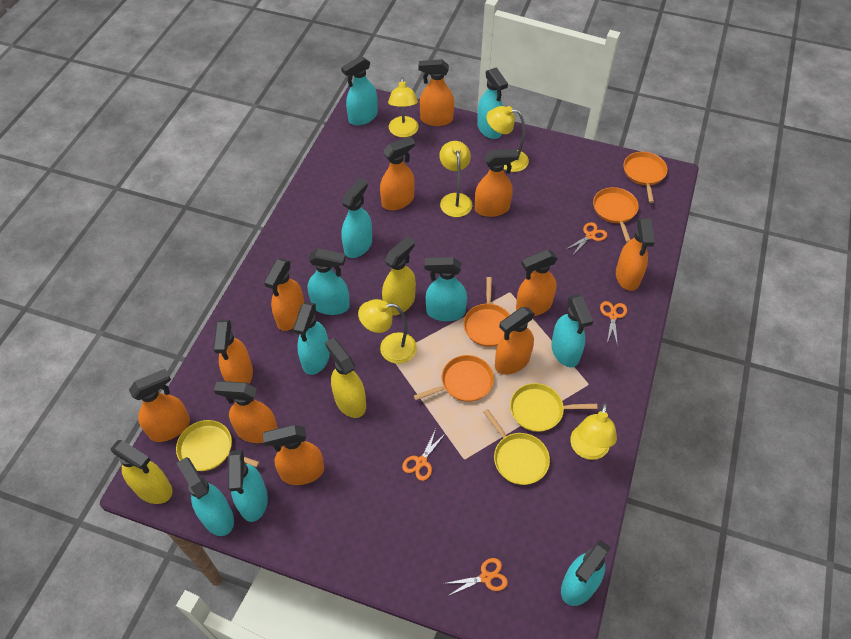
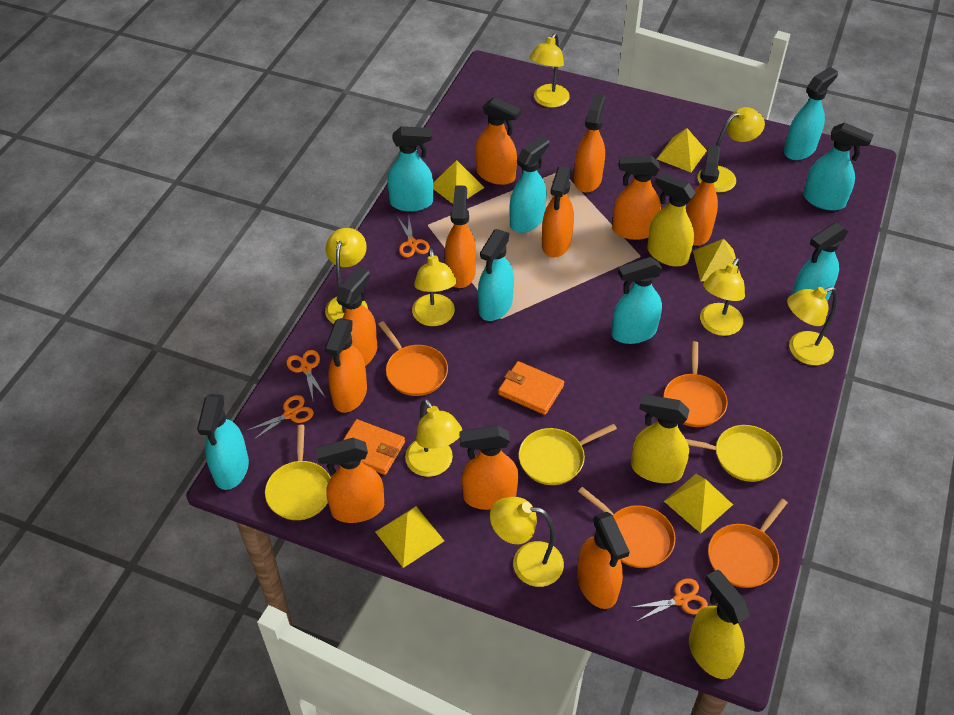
orange wallet: none = 0 -> [343,419,405,475] [498,361,564,415] = 2
turquoise spray bottle: [177,457,234,536] [228,450,268,522] [293,302,330,375] [308,248,350,315] [341,56,378,126] [342,178,372,258] [425,257,467,321] [477,67,508,139] [551,294,593,367] [561,540,611,606] = 10 -> [197,394,249,490] [387,126,433,212] [478,229,514,321] [509,136,549,233] [611,257,663,344] [784,67,838,160] [792,222,848,301] [803,122,874,211] = 8
yellow lamp: [358,299,417,364] [388,77,419,137] [439,141,472,217] [487,106,529,172] [570,403,617,460] = 5 -> [325,228,368,324] [405,399,462,477] [412,248,457,326] [490,497,564,587] [529,33,570,108] [698,107,765,193] [700,258,745,336] [787,287,837,365] = 8
yellow pyramid: none = 0 -> [375,506,444,568] [433,160,485,204] [657,128,707,172] [664,474,733,533] [693,239,741,281] = 5

